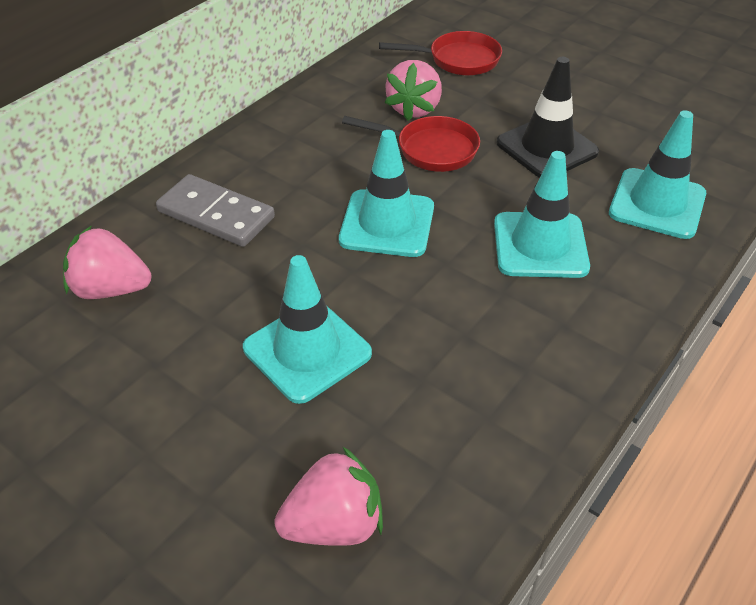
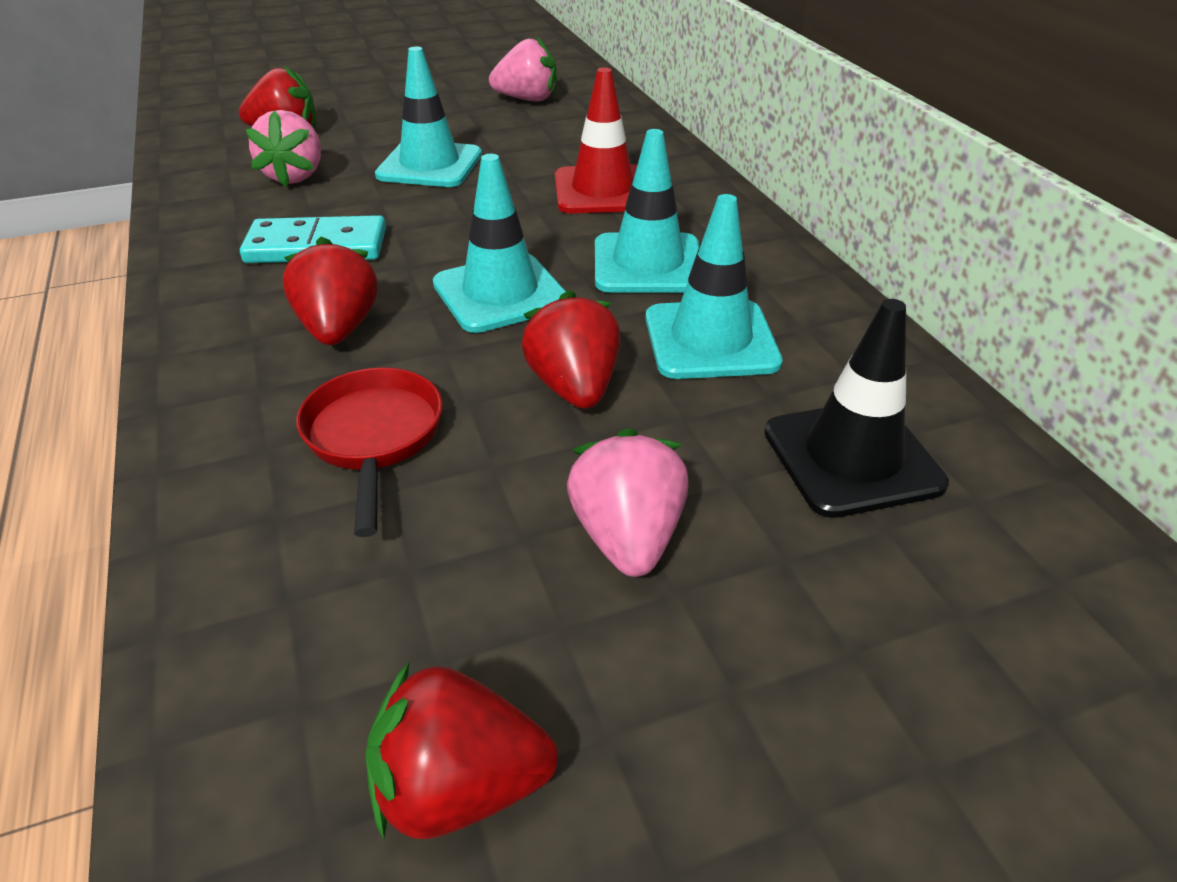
grey domino: [156,174,275,247] = 1 -> none = 0
red pan: [342,116,480,172] [379,31,502,76] = 2 -> [296,367,442,537] = 1
red strawberry: none = 0 -> [239,66,316,128] [283,237,377,345] [365,661,558,839] [521,290,620,409] = 4
red traffic cone: none = 0 -> [555,67,637,214] = 1
turquoise domino: none = 0 -> [240,215,386,263] = 1

